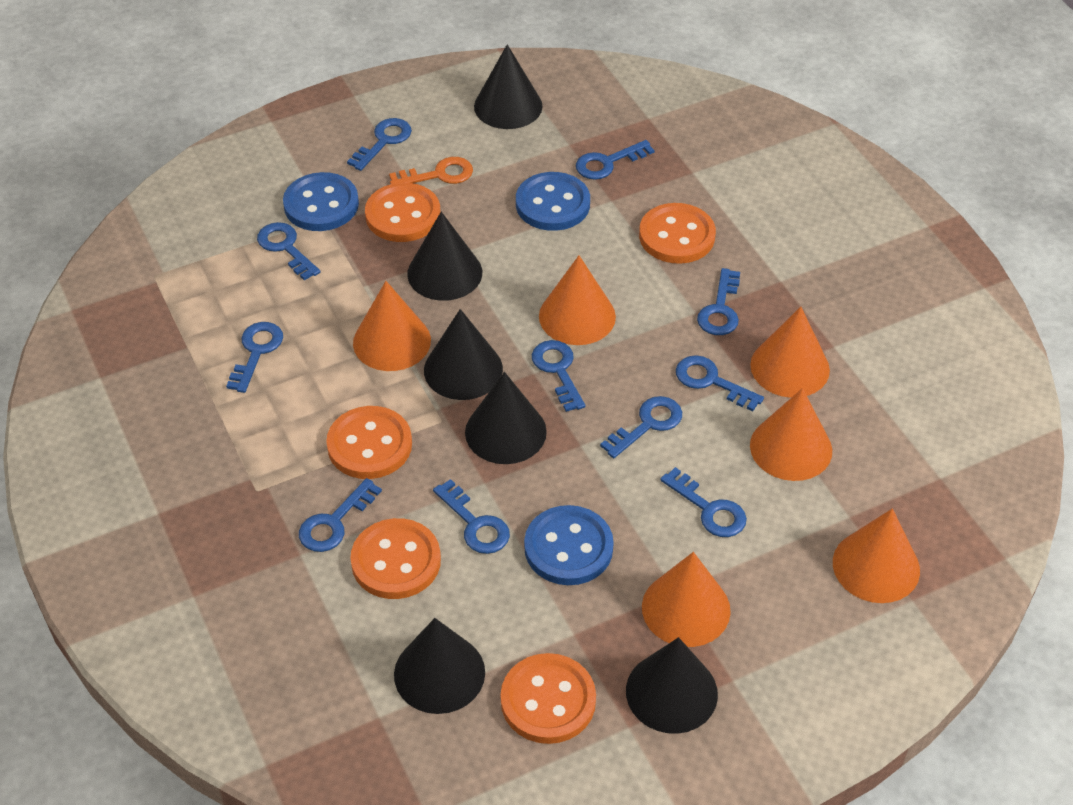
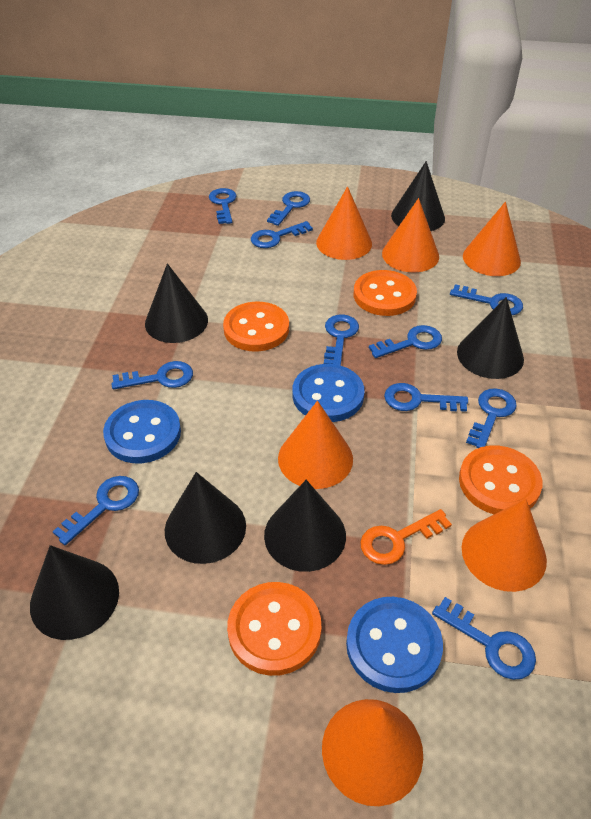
orange button: [326,406,412,479] [350,518,441,599] [365,183,441,242] [501,653,596,744] [639,203,716,264] = 5 -> [223,301,289,352] [227,582,321,676] [354,270,417,316] [459,445,542,514] = 4

